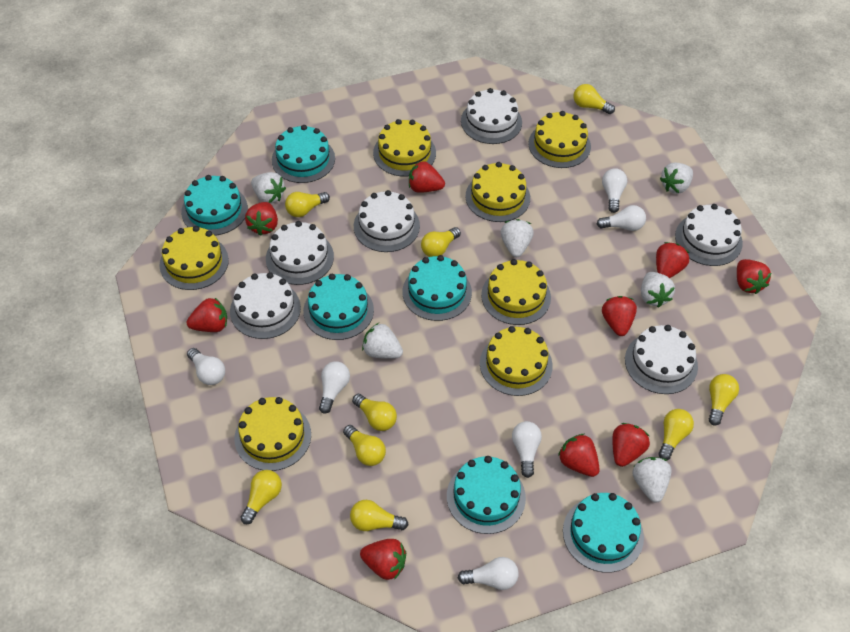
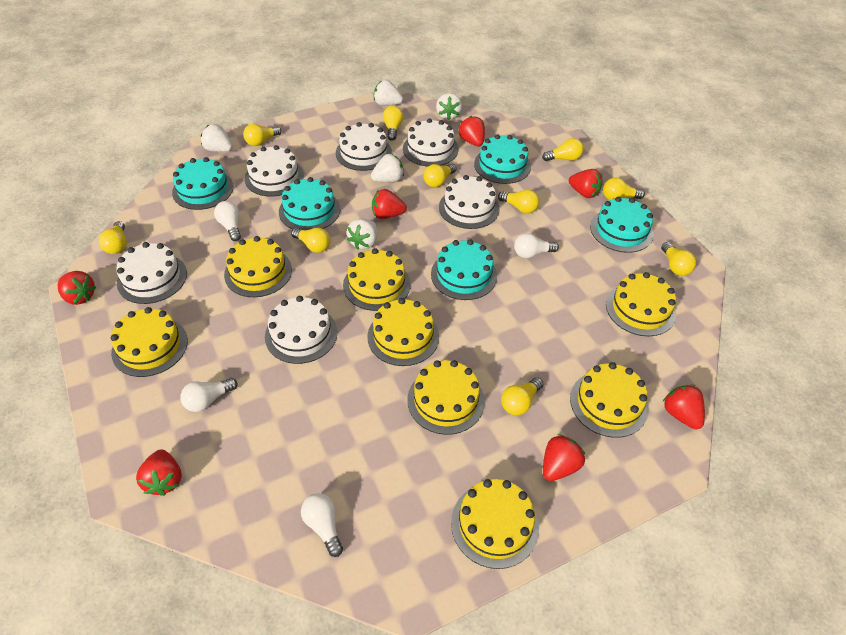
red strawberry: [187,298,227,332] [245,202,278,236] [360,539,406,580] [409,161,445,193] [558,434,600,477] [602,296,637,336] [613,423,650,467] [656,242,689,278] [737,259,771,294] = 9 -> [57,271,96,305] [136,449,182,496] [372,189,407,219] [459,116,485,146] [543,434,585,481] [569,169,602,198] [663,385,705,429] = 7
turquoise cake: [181,175,248,236] [272,125,335,183] [303,274,374,340] [403,255,472,321] [447,456,526,534] [563,493,644,573] = 6 -> [172,157,234,210] [279,177,340,230] [431,239,497,300] [474,134,531,184] [590,197,654,253] = 5
white light bulb: [187,348,225,385] [319,361,350,414] [458,557,519,590] [512,421,542,478] [597,205,646,231] [602,168,627,213] = 6 -> [180,378,237,412] [214,201,241,241] [301,493,343,557] [514,233,559,258] = 4
white strawberry: [251,172,286,204] [362,323,403,359] [501,219,534,257] [632,457,672,503] [641,272,675,308] [660,162,693,194] = 6 -> [201,124,233,152] [347,219,377,250] [371,154,404,182] [374,80,403,106] [436,93,462,120] = 5
yellow cake: [160,226,229,290] [235,397,311,471] [373,119,436,176] [465,162,530,222] [480,326,553,396] [481,259,551,325] [528,111,591,168] = 7 -> [111,307,188,377] [224,236,292,297] [343,248,411,311] [367,298,439,366] [407,360,485,435] [451,479,539,569] [570,362,648,438] [606,272,676,336] = 8
yellow light bulb: [240,470,282,524] [285,192,330,217] [343,425,386,466] [350,500,408,531] [352,394,397,431] [421,227,461,257] [573,84,615,114] [658,409,694,460] [709,374,739,426] = 9 -> [99,221,127,254] [243,124,282,146] [291,228,330,253] [383,106,404,141] [423,164,457,187] [498,190,539,214] [501,377,543,415] [542,138,584,161] [603,178,645,200] [661,242,696,276] = 10

